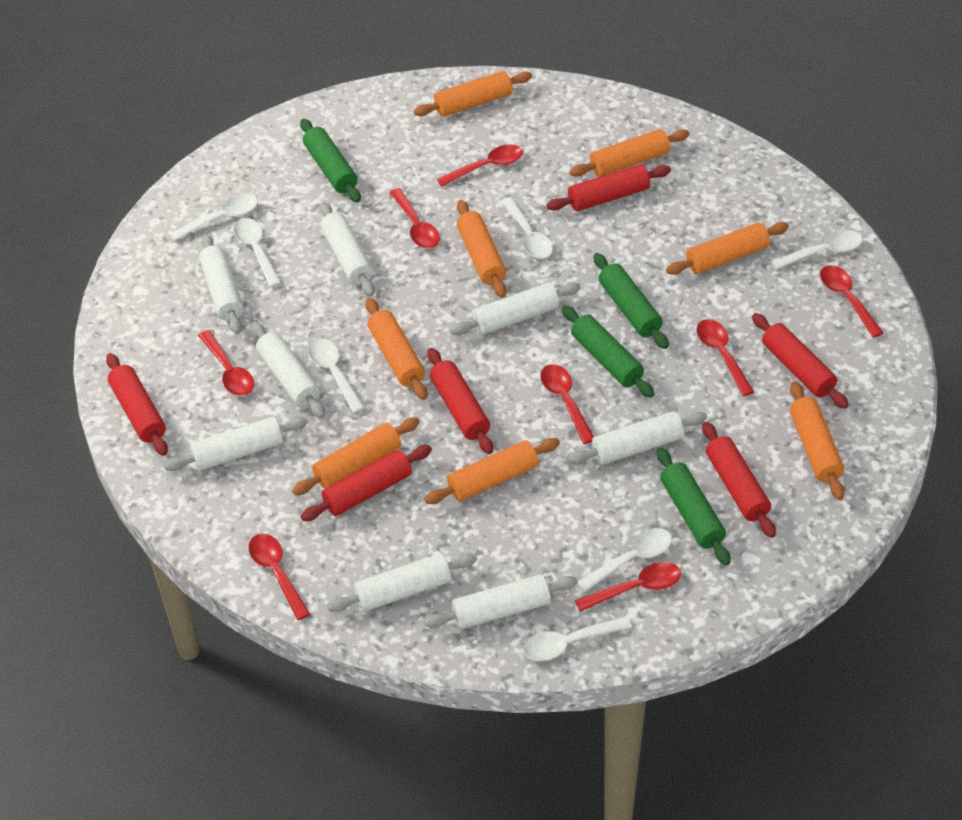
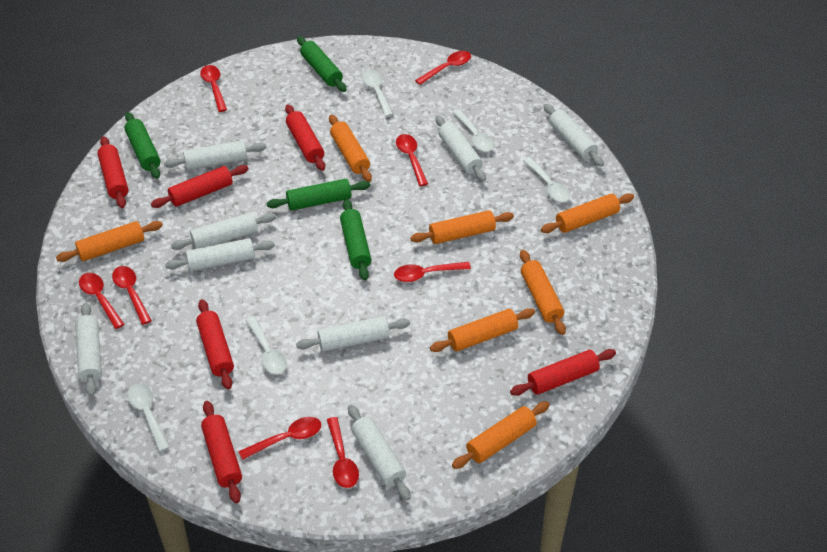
orange rolling pin: [292,417,420,495] [366,298,427,400] [413,71,532,117] [424,438,560,504] [457,200,507,298] [570,129,690,177] [666,222,789,275] [790,381,845,500] = 8 -> [56,221,163,262] [329,115,372,182] [410,210,514,244] [430,308,535,352] [452,401,550,469] [520,250,566,335] [541,193,634,233] = 7
white spoon: [170,194,258,241] [233,218,281,287] [308,338,365,413] [501,197,553,259] [523,616,632,661] [577,528,672,592] [771,230,863,270] = 7 -> [127,383,170,452] [245,316,287,375] [362,70,394,117] [453,109,494,152] [523,157,570,202] = 5

